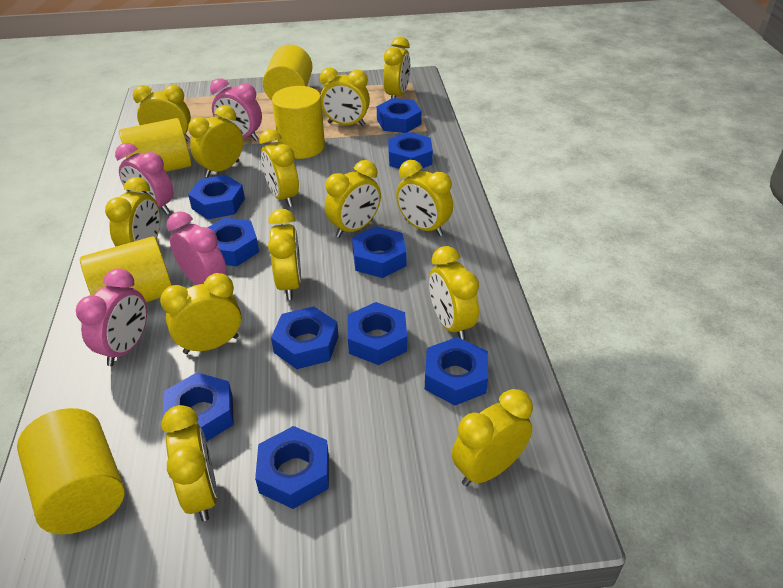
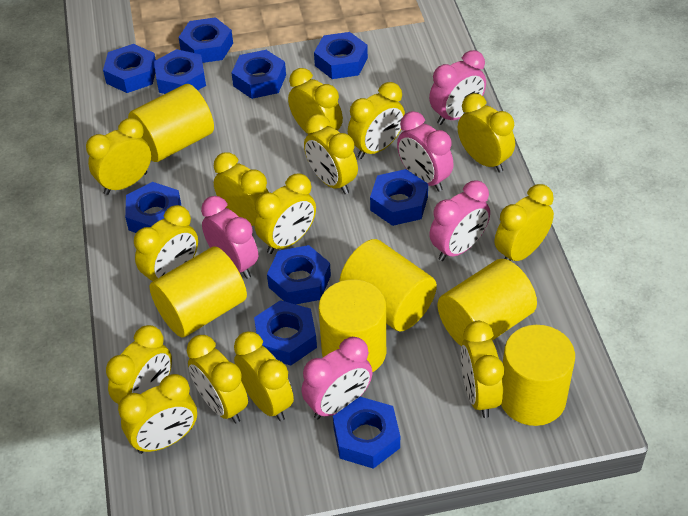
pink clock: [76,268,147,366] [115,143,173,215] [167,211,226,285] [210,78,262,141] = 4 -> [201,196,258,279] [301,337,373,419] [397,111,453,192] [429,50,486,125] [429,181,490,261] = 5
yellow clock: [105,177,160,246] [133,84,191,142] [160,273,241,354] [161,405,217,521] [188,105,243,177] [259,129,299,207] [268,209,301,300] [320,68,370,126] [325,160,381,238] [383,37,410,98] [396,160,453,236] [429,246,479,340] [452,389,533,486] = 13 -> [86,118,151,195] [106,325,172,404] [118,374,197,454] [134,205,198,282] [187,335,248,424] [214,152,269,226] [234,332,294,421] [254,174,316,254] [288,68,343,134] [304,114,358,194] [348,82,405,159] [458,93,515,173] [461,321,504,418] [495,184,554,261] = 14
yellow cylinder: [17,408,125,534] [80,236,172,302] [119,118,191,172] [263,45,312,100] [272,86,325,159] = 5 -> [128,84,214,162] [150,246,247,338] [319,280,386,372] [339,239,437,332] [437,259,537,346] [501,325,575,426] = 6

